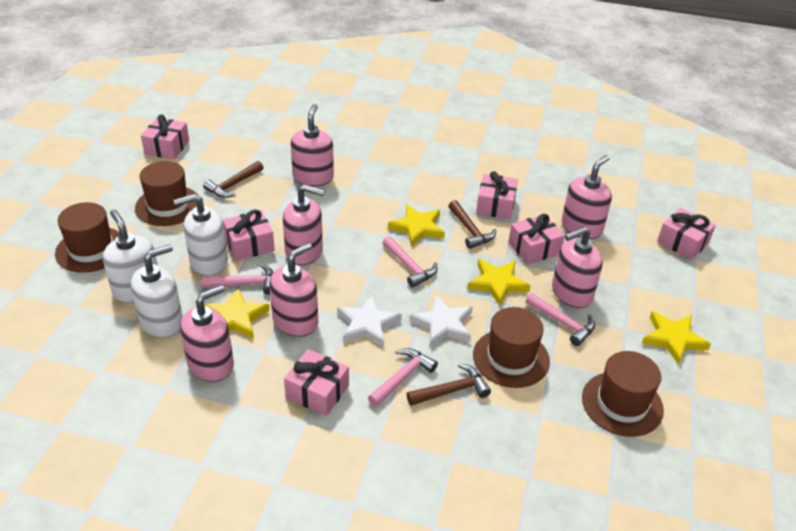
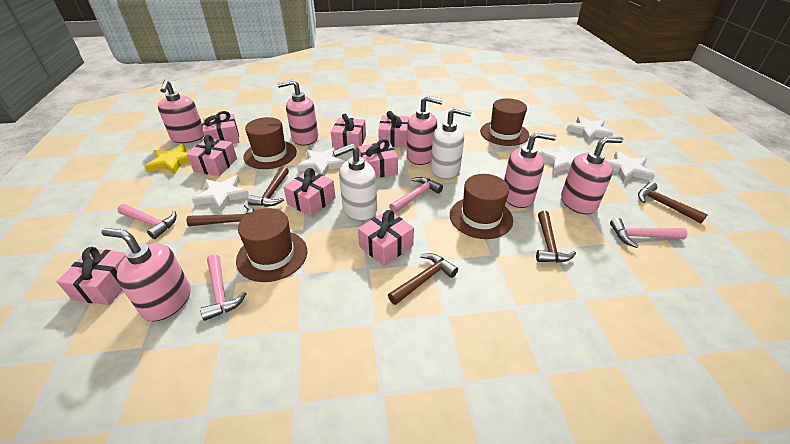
brown hammer: [203,161,264,198] [407,363,491,406] [448,200,497,249] = 3 -> [187,204,255,226] [247,166,289,207] [388,253,458,305] [536,211,576,263] [638,182,708,223] = 5
pink gift: [141,114,189,159] [223,209,275,261] [284,349,349,416] [476,171,518,219] [508,214,565,265] [657,208,716,260] = 6 -> [57,247,126,305] [187,135,237,176] [202,111,239,144] [283,168,336,217] [331,114,366,149] [358,139,398,178] [358,210,414,266] [378,111,409,147] = 8
white soap dispenser: [103,210,158,303] [131,244,183,338] [173,194,228,276] = 3 -> [333,144,377,221] [431,107,472,179] = 2
white star: [337,295,402,347] [409,295,473,348] = 2 -> [192,175,249,212] [297,147,345,176] [539,145,582,174] [566,116,613,142] [606,151,655,182] = 5
yellow star: [204,288,270,339] [388,204,445,247] [467,259,531,306] [642,311,711,365] = 4 -> [145,144,190,175] = 1

